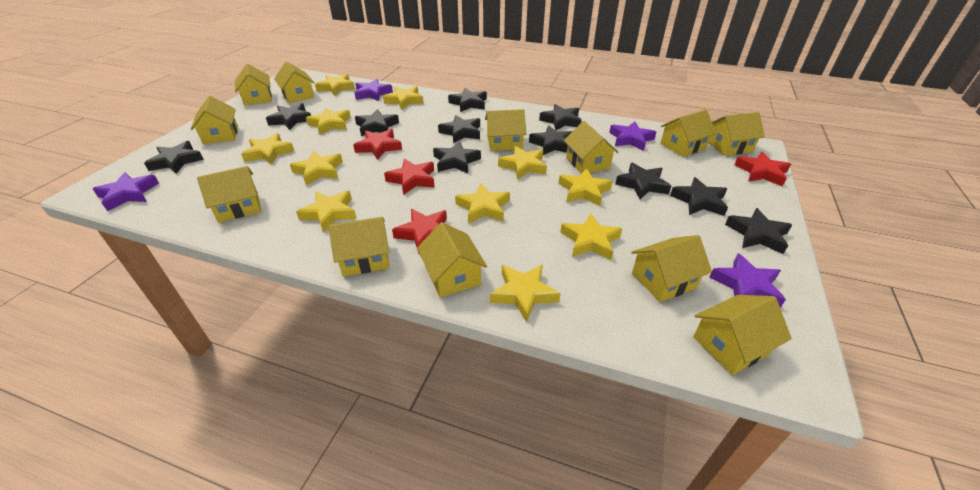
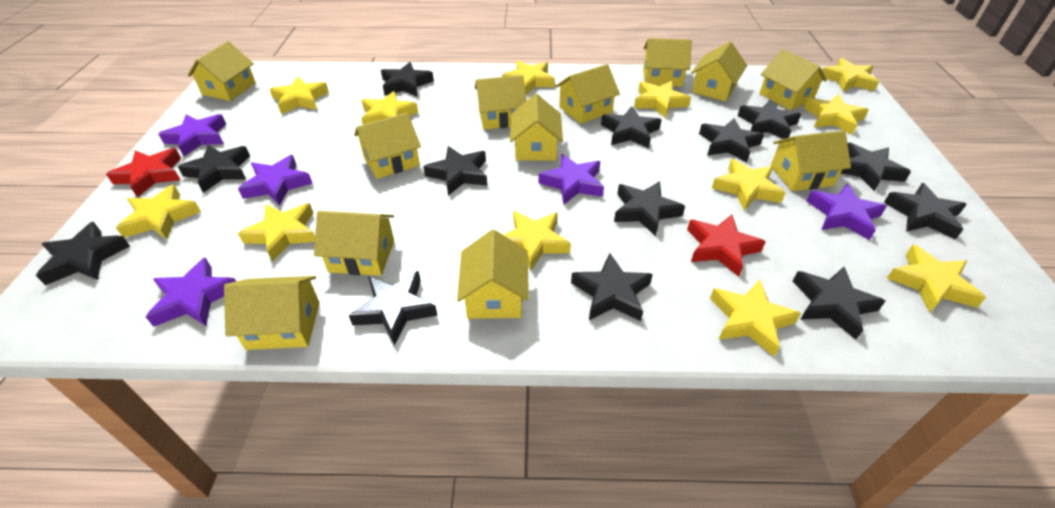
black star: [144,141,204,174] [266,103,311,130] [355,109,399,136] [433,141,481,173] [438,115,480,143] [448,88,487,112] [529,125,573,155] [539,104,582,130] [615,163,671,199] [670,177,728,216] [725,208,792,254] = 11 -> [36,222,130,286] [178,145,250,193] [348,271,438,345] [381,62,434,97] [423,146,487,195] [571,253,653,321] [601,106,661,148] [614,181,685,237] [699,118,764,163] [738,99,801,139] [793,267,885,340] [841,143,911,191] [884,183,967,240] = 13
purple star: [93,172,159,211] [355,79,393,101] [609,121,656,151] [709,253,786,308] = 4 -> [146,257,236,327] [158,114,226,156] [238,155,313,206] [539,154,604,204] [807,183,887,240] = 5
red star: [353,129,402,160] [384,159,435,195] [392,209,447,253] [734,152,791,187] = 4 -> [106,148,181,197] [687,215,766,277] = 2
yellow star: [241,133,294,164] [290,151,343,185] [296,191,357,232] [306,107,351,135] [315,74,355,96] [383,86,424,109] [455,183,510,224] [490,264,561,322] [498,146,547,180] [558,168,613,206] [560,213,622,260] = 11 -> [116,184,201,239] [238,203,315,262] [270,76,329,114] [361,91,418,125] [502,60,555,95] [503,211,571,271] [634,81,691,118] [710,280,801,357] [712,159,785,210] [804,94,869,135] [822,58,879,92] [887,244,986,312] = 12

